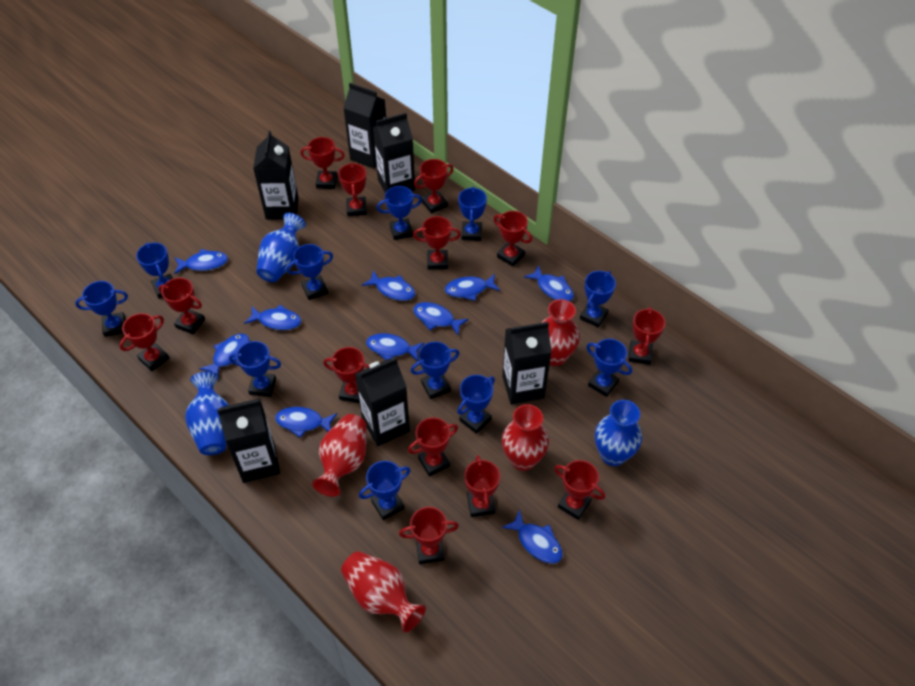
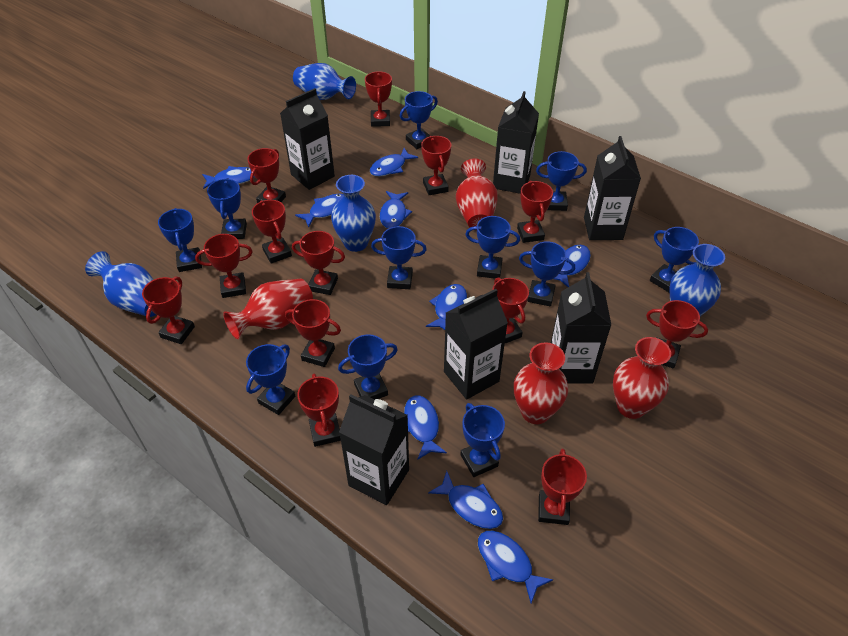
blue fish: [174,249,228,274] [199,334,250,375] [244,305,301,330] [275,407,337,438] [362,270,415,301] [366,333,424,361] [413,302,469,335] [445,274,500,301] [502,509,563,564] [524,265,574,301] = 10 -> [202,166,255,189] [295,194,344,228] [370,148,418,176] [380,191,412,229] [404,395,447,460] [426,284,467,330] [428,471,503,529] [478,531,553,603] [554,245,591,287] = 9
blue vase: [185,371,229,455] [256,213,306,282] [595,400,642,466] = 3 -> [85,251,156,317] [293,63,356,100] [331,175,376,252] [669,244,725,316] = 4

